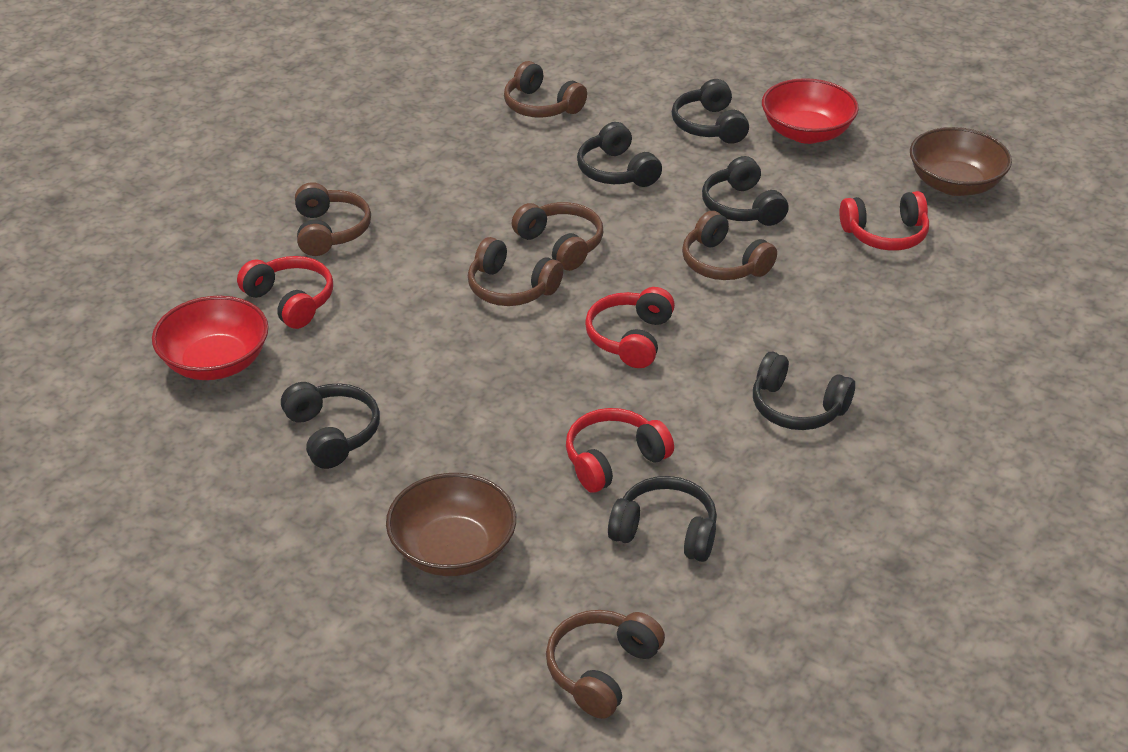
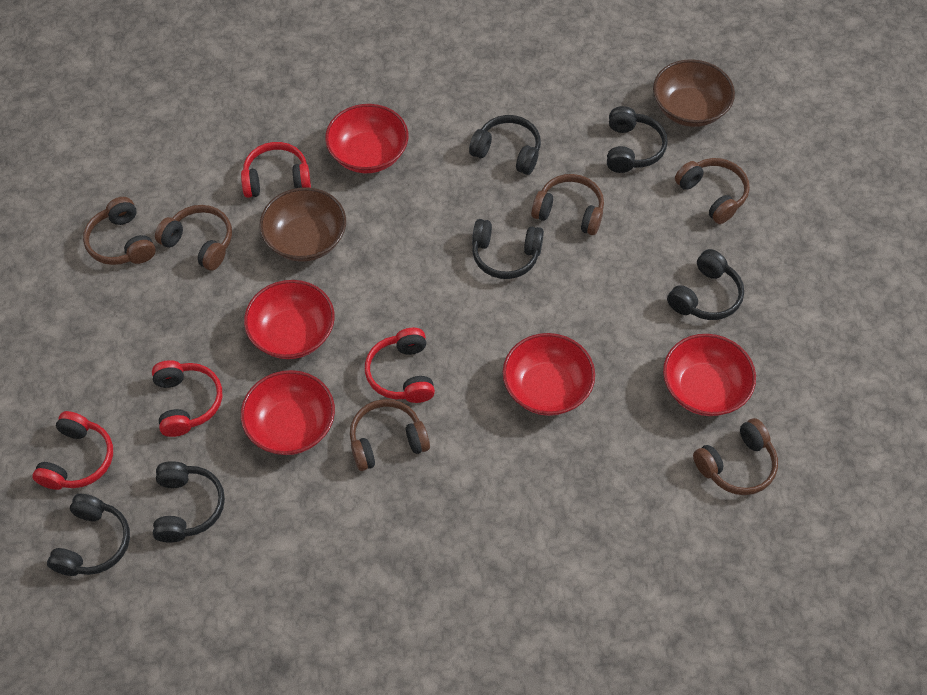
red bowl: [152,296,269,380] [762,78,859,144] = 2 -> [241,370,335,455] [244,280,335,359] [325,104,408,173] [502,333,595,416] [663,334,756,416] = 5

